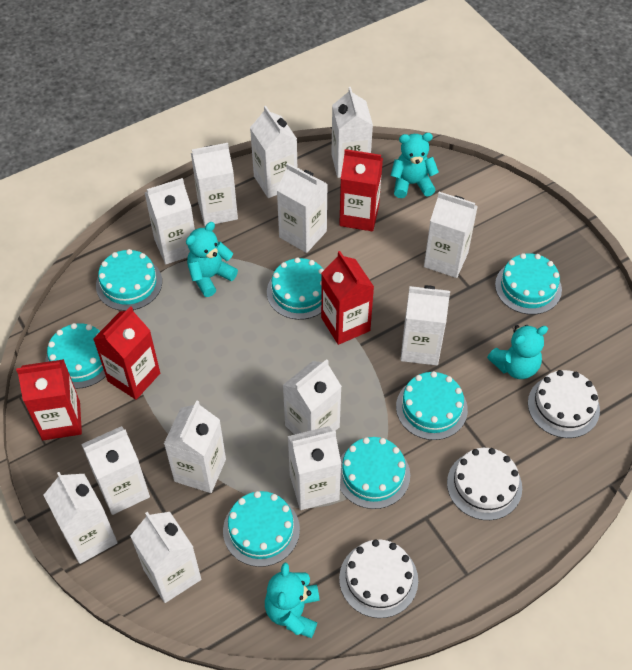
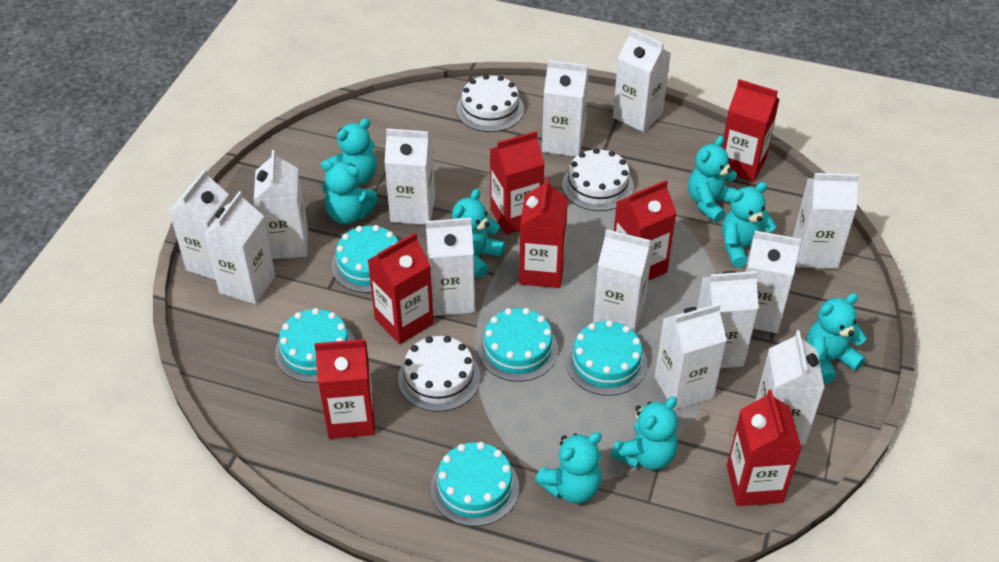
red carton: [16,359,82,440] [93,306,160,400] [321,251,374,345] [339,149,383,231] = 4 -> [315,339,375,439] [368,233,434,344] [490,131,545,235] [519,177,568,288] [614,180,677,281] [722,79,780,182] [727,389,802,506] = 7
turquoise cake: [45,323,106,389] [96,249,162,311] [223,491,300,567] [267,257,324,320] [340,437,410,509] [396,371,468,440] [495,253,562,315] = 7 -> [275,308,355,383] [332,225,399,293] [431,442,519,527] [478,308,558,382] [566,320,647,396] = 5
turquoise teddy bear: [186,222,238,297] [265,563,320,638] [390,133,439,198] [487,325,548,379] = 4 -> [321,160,378,224] [325,118,377,185] [452,189,505,278] [535,432,602,504] [611,396,678,470] [688,136,739,223] [722,182,777,268] [806,293,867,383] = 8

